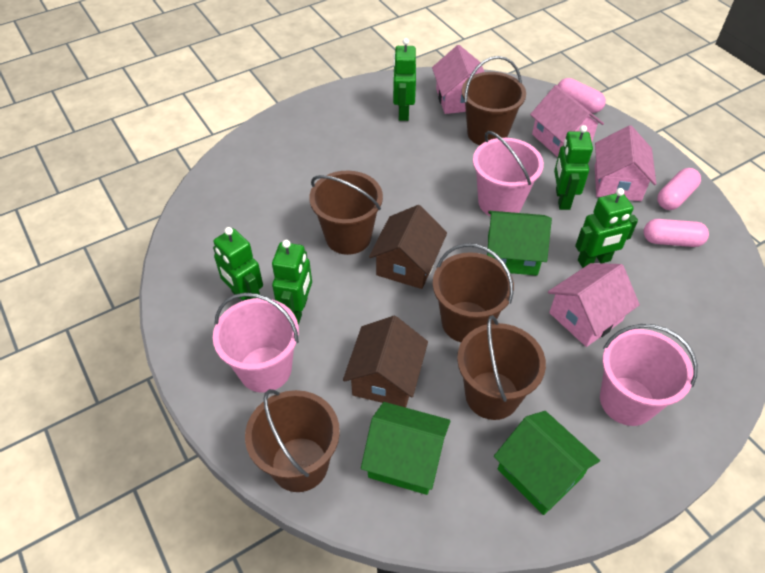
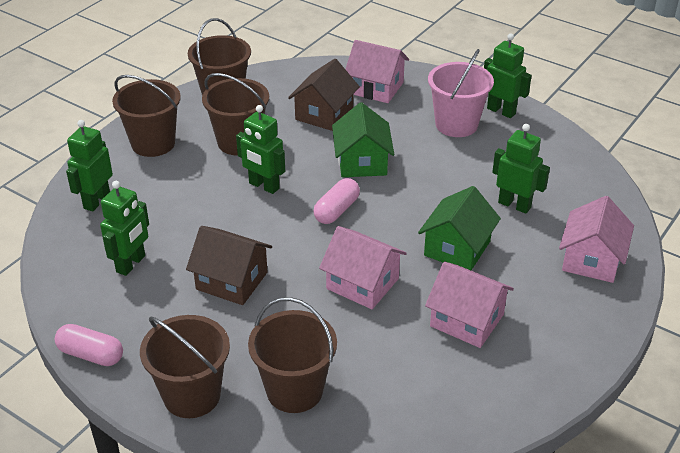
green house: [361,402,451,495] [487,211,552,276] [494,411,600,515] = 3 -> [332,102,394,177] [418,186,501,270] = 2
pink bucket: [213,293,299,393] [473,131,544,216] [600,324,698,426] = 3 -> [428,49,494,137] = 1
pink capsule: [557,78,606,113] [644,219,709,247] [657,168,701,210] = 3 -> [55,324,123,366] [313,178,360,224] = 2

